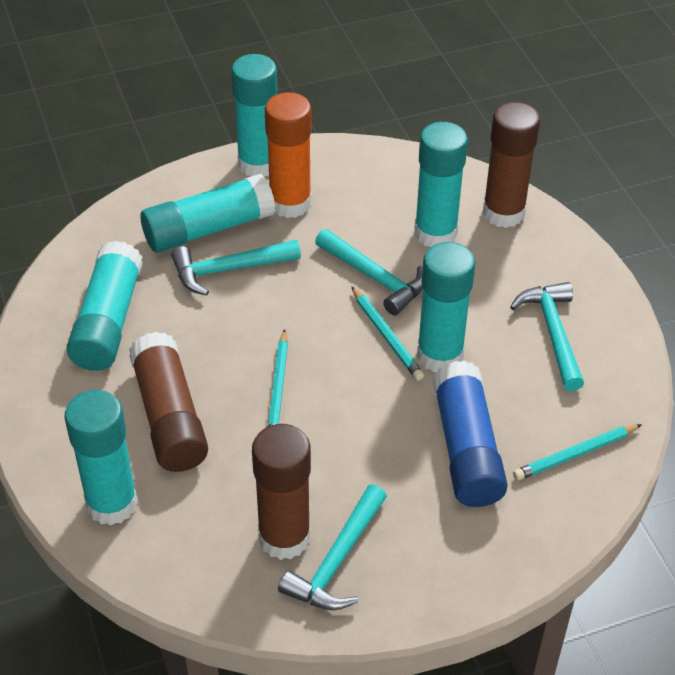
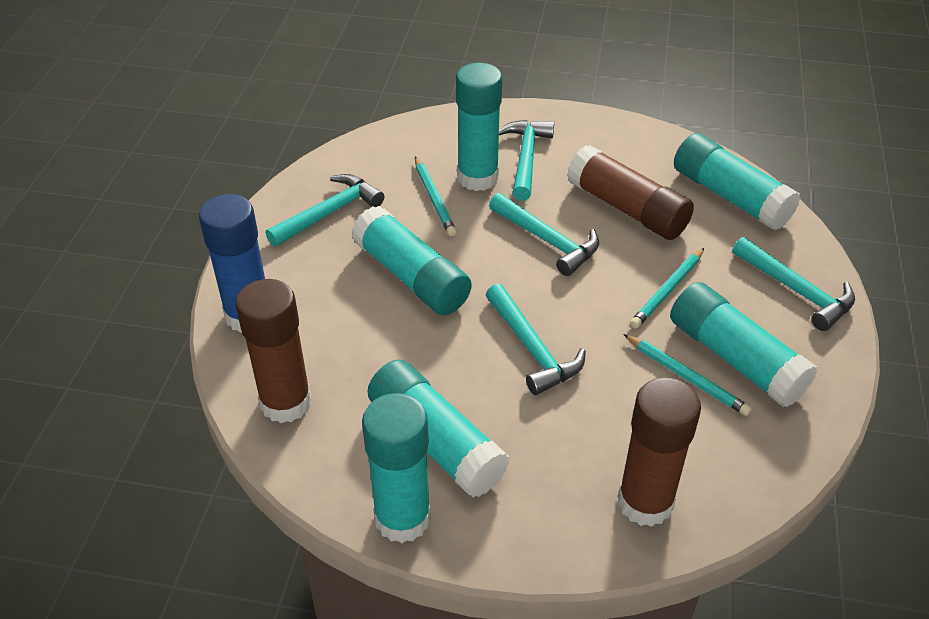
orange glue stick: [265,92,312,218] = 1 -> none = 0
turquoise hammer: [171,240,301,296] [278,485,387,610] [315,229,423,316] [510,282,584,391] = 4 -> [266,174,384,247] [486,284,586,395] [489,193,599,276] [499,120,554,201] [732,237,855,331] = 5

